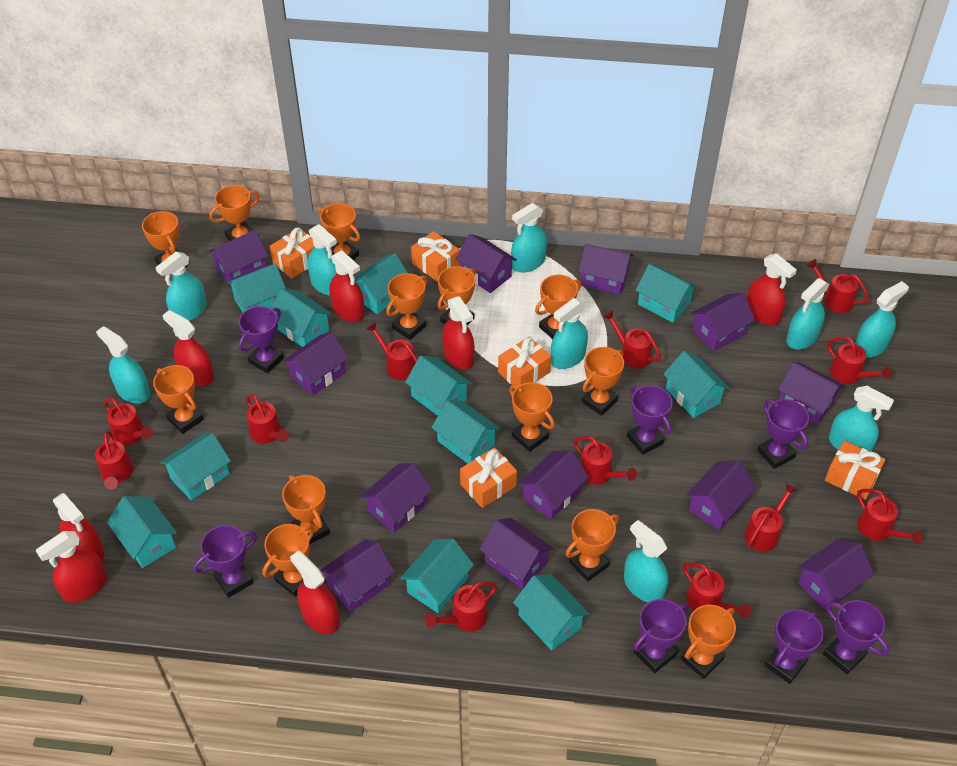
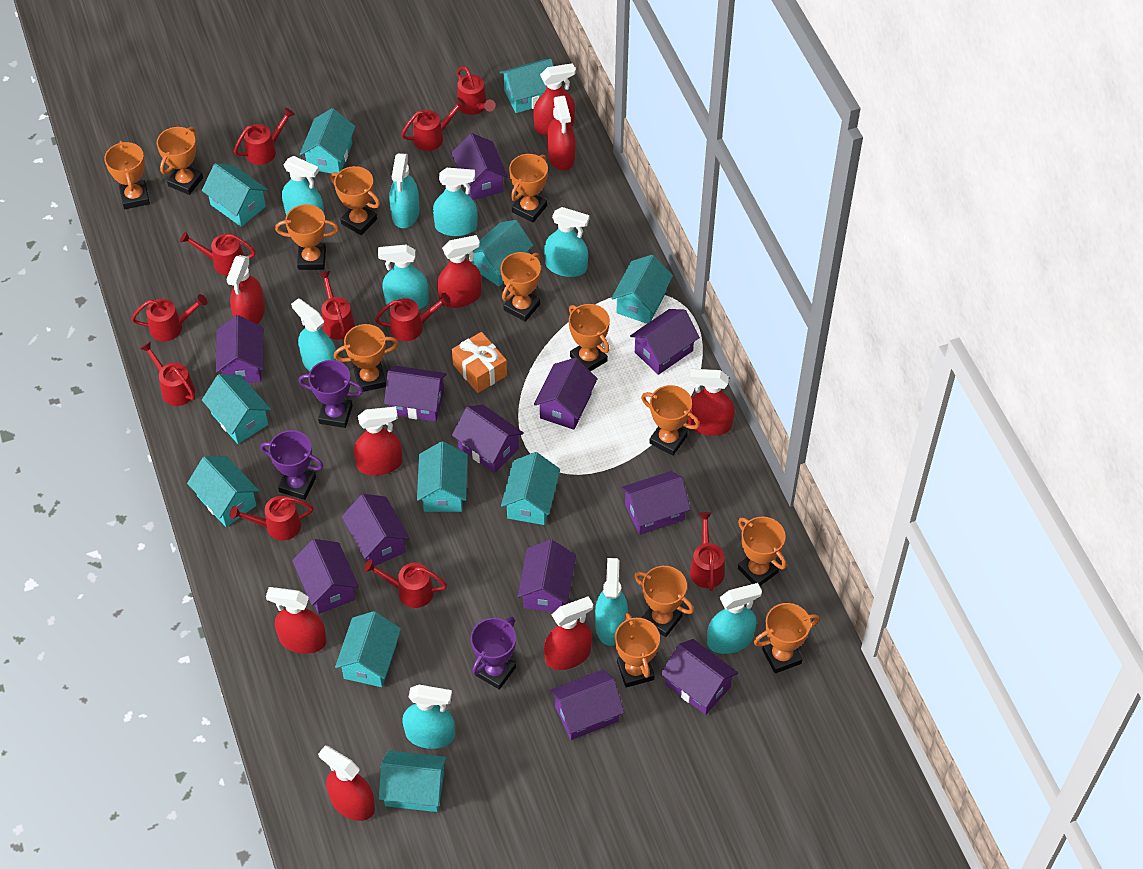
orange gift: [270,228,314,278] [411,231,460,282] [460,447,517,508] [498,337,551,386] [825,440,886,500] = 5 -> [452,332,507,393] = 1
purple trophy: [193,525,257,598] [238,306,284,374] [627,385,673,455] [633,599,688,673] [757,399,809,469] [764,609,823,684] [823,600,889,674] = 7 -> [260,430,323,500] [298,360,363,428] [471,617,516,690] = 3
red spray bottle: [35,531,107,603] [53,493,104,561] [162,310,214,386] [290,551,340,634] [329,250,365,322] [442,296,475,370] [747,253,797,326] = 7 -> [226,255,265,324] [266,587,326,654] [318,746,375,821] [354,407,402,476] [437,235,482,308] [533,63,576,136] [544,596,593,670] [547,96,576,171] [687,369,735,436] = 9
red watering can: [95,431,134,490] [104,398,153,445] [246,395,289,444] [366,322,418,380] [425,582,497,631] [573,436,637,485] [603,310,661,369] [683,563,751,618] [745,483,797,552] [806,259,869,313] [827,337,892,384] [857,489,923,544] = 12 -> [131,294,207,341] [140,342,195,406] [180,231,256,276] [230,496,313,541] [234,108,295,165] [319,271,355,340] [364,559,447,608] [375,293,451,341] [401,97,466,151] [457,66,495,115] [690,512,725,591] = 11

